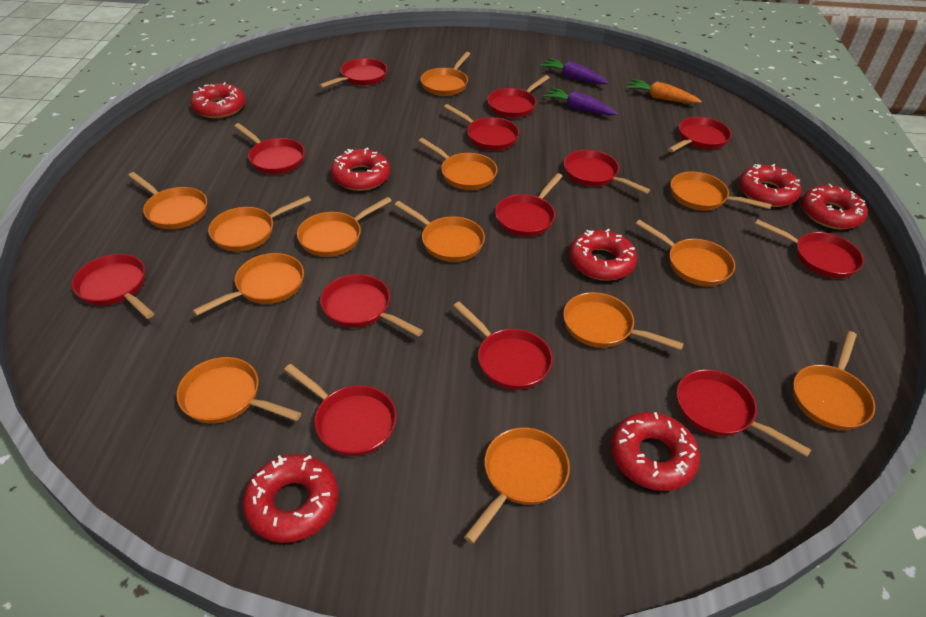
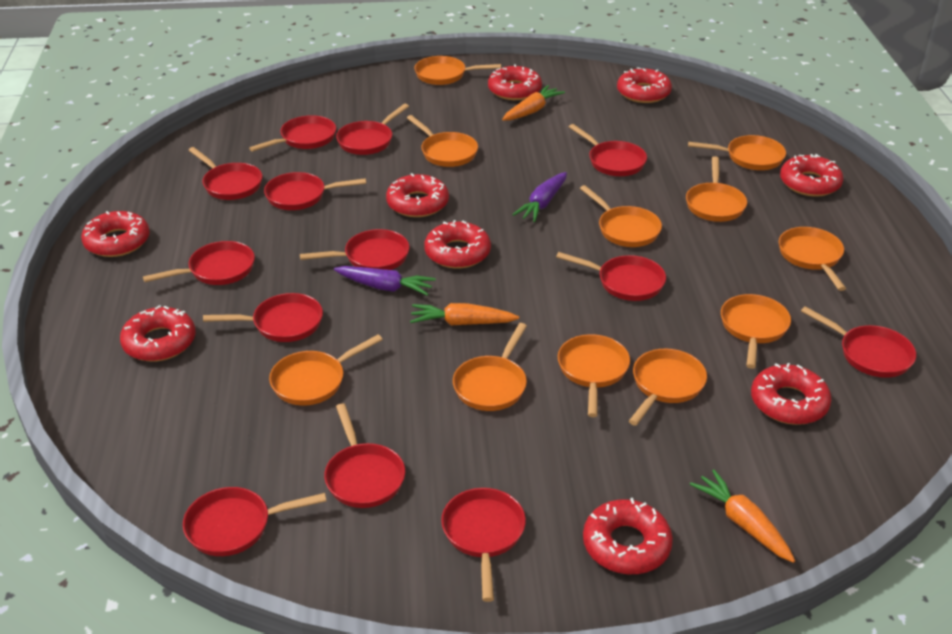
orange carrot: [626,79,702,104] = 1 -> [410,303,519,325] [502,85,565,121] [689,469,795,563] = 3
orange pan: [128,172,207,229] [176,357,301,424] [193,253,304,316] [208,196,311,251] [297,197,392,257] [394,201,485,262] [419,138,498,190] [421,52,470,96] [464,427,570,544] [563,292,684,350] [636,220,735,286] [670,171,772,210] [793,331,875,430] = 13 -> [269,334,383,406] [407,115,478,167] [415,56,501,85] [453,323,527,411] [558,334,630,417] [580,185,662,247] [629,349,707,426] [686,156,747,222] [688,135,786,170] [721,294,791,369] [779,227,846,291] = 11
red donut: [190,82,246,118] [243,454,338,543] [331,147,390,191] [569,229,637,281] [611,412,700,491] [739,164,801,207] [801,184,867,229] = 7 -> [81,211,150,257] [120,305,196,361] [386,173,449,217] [424,220,491,269] [488,64,542,100] [583,498,673,574] [617,68,672,103] [751,363,832,425] [780,154,843,196] = 9

